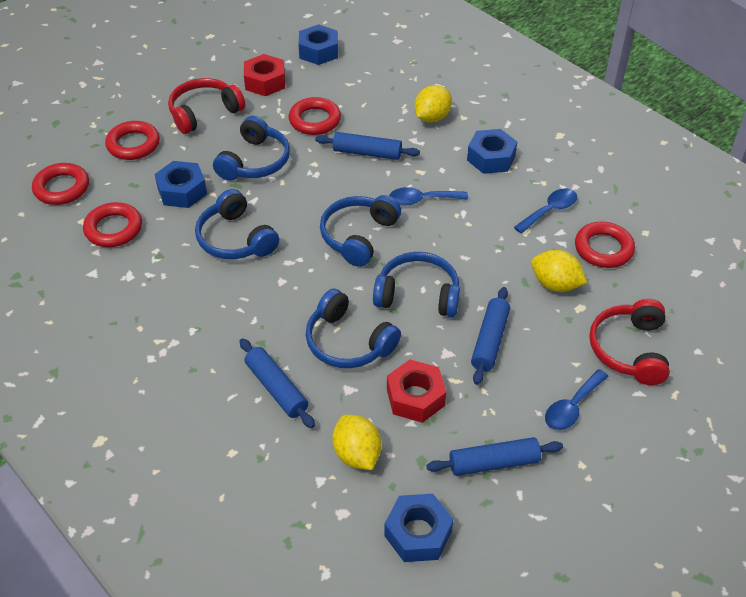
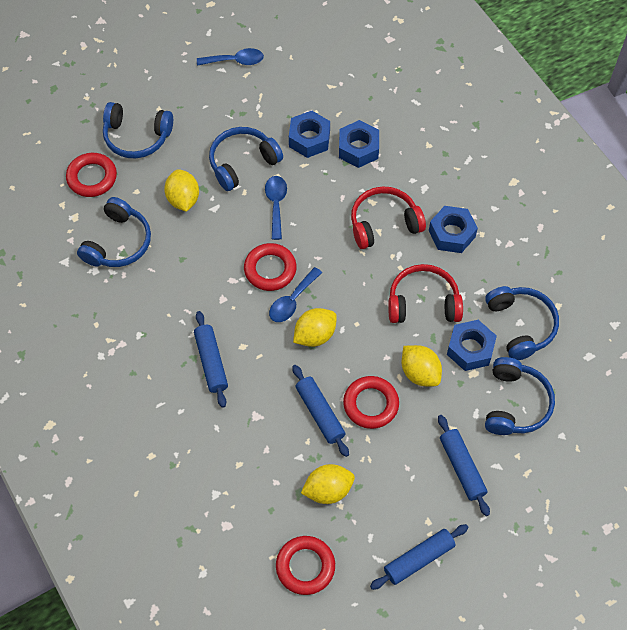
red nut: [244,54,285,96] [387,360,446,423] = 2 -> none = 0
red ring: [32,163,89,205] [83,202,142,247] [105,121,160,160] [289,97,341,135] [575,222,635,268] = 5 -> [66,153,117,197] [244,243,297,291] [276,536,335,595] [343,376,399,429] = 4
yellow lemon: [332,415,381,470] [414,85,452,122] [531,250,587,292] = 3 -> [164,169,199,212] [293,308,337,347] [301,464,355,504] [402,345,442,387] = 4

